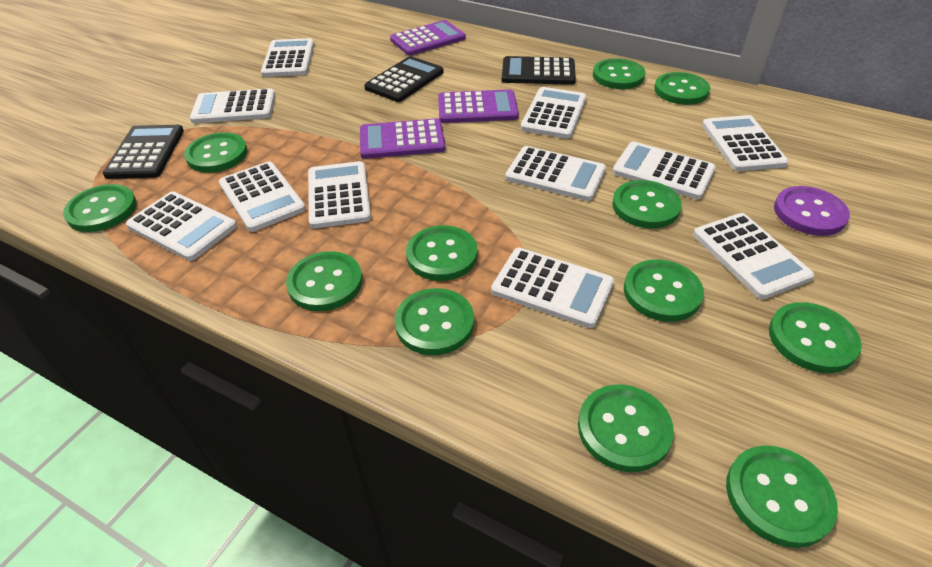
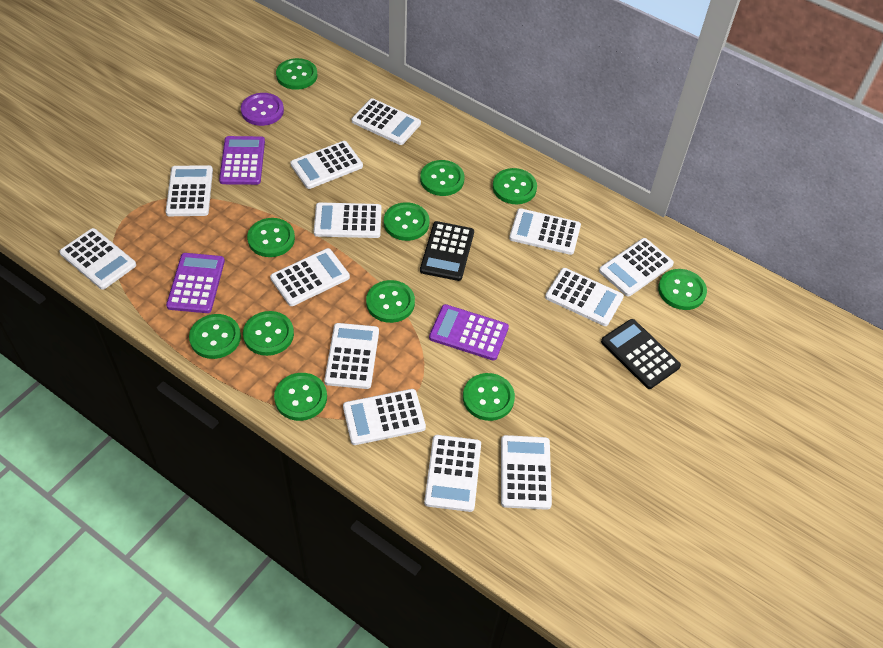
black calculator: [103,125,184,179] [364,56,444,102] [502,56,576,85] = 3 -> [420,221,474,281] [601,319,681,389] = 2
green button: [63,184,137,232] [184,132,247,173] [286,251,363,311] [394,288,474,355] [406,225,478,281] [578,385,674,472] [593,58,645,89] [612,180,682,228] [624,260,704,322] [654,72,710,105] [726,445,838,548] [769,302,862,373] = 12 -> [189,314,241,359] [243,311,294,356] [247,218,295,257] [274,373,327,421] [276,58,317,90] [366,280,415,323] [384,202,430,241] [420,160,464,196] [463,373,515,421] [493,168,537,204] [658,269,707,310] = 11
white calculator: [126,192,237,261] [190,88,275,123] [219,161,306,232] [261,38,314,77] [308,161,371,228] [491,248,614,328] [505,146,606,201] [521,87,587,139] [612,142,716,199] [693,213,814,299] [702,115,789,171] = 11 -> [59,228,136,290] [166,165,213,216] [270,248,350,306] [290,141,363,189] [314,202,381,238] [324,323,379,389] [343,389,426,445] [352,98,421,145] [424,435,481,512] [501,435,552,510] [509,208,581,255] [545,268,624,326] [599,238,674,297] = 13

